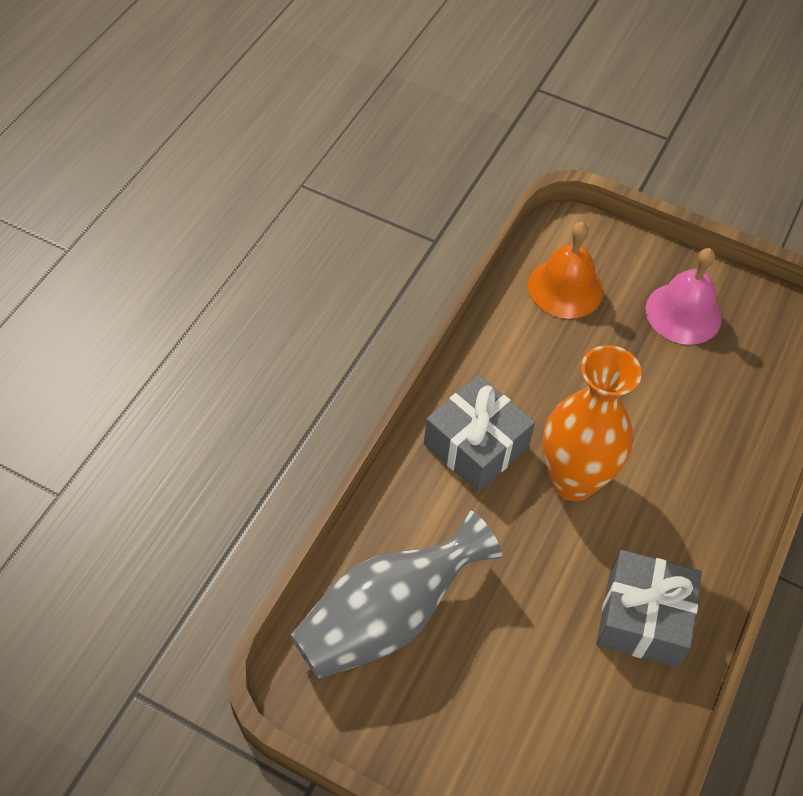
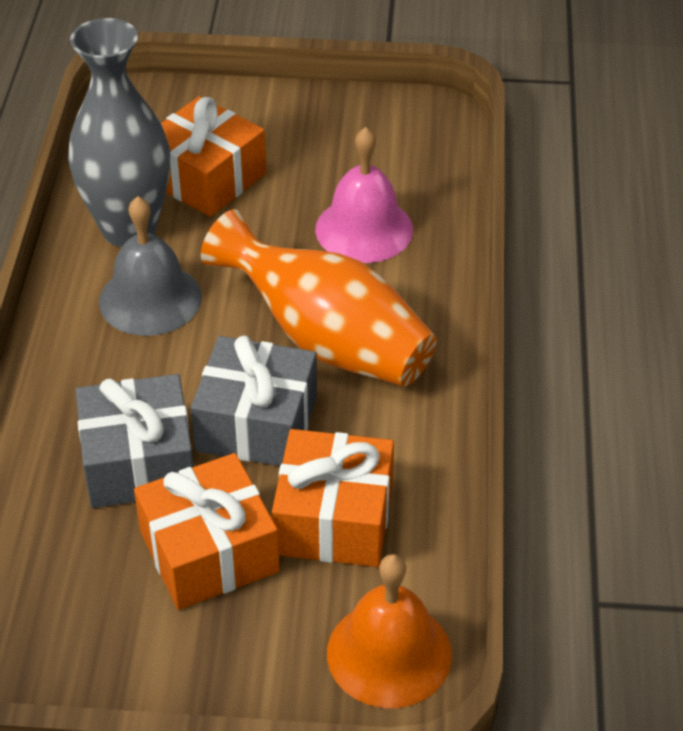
grey bell: none = 0 -> [99,196,202,336] = 1
orange gift: none = 0 -> [134,453,280,610] [161,96,266,217] [272,429,394,567] = 3

